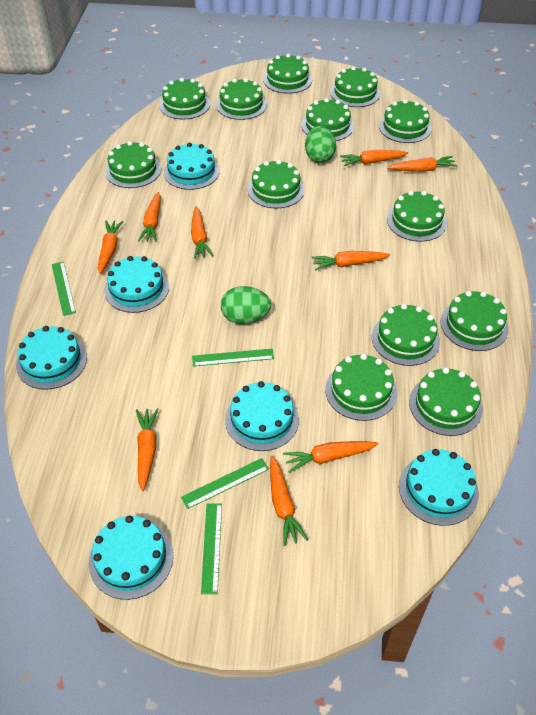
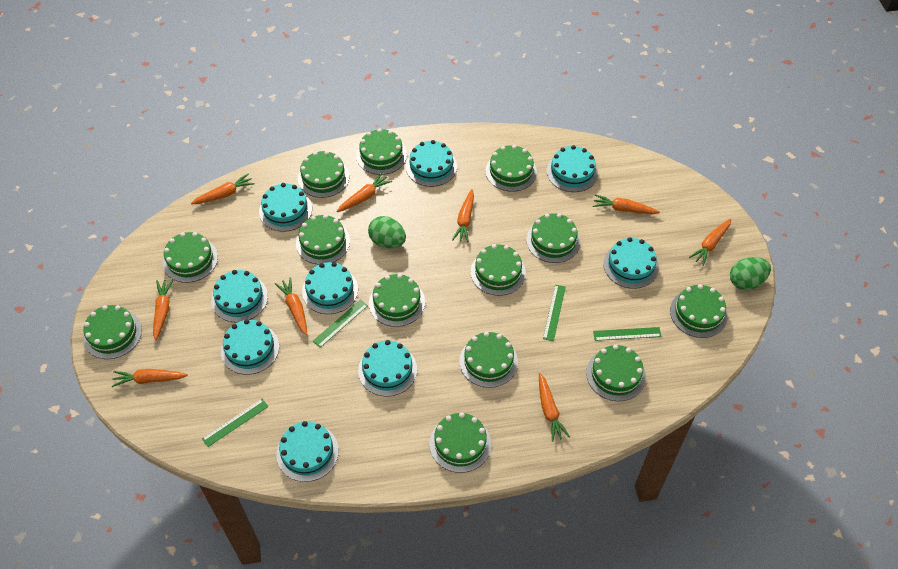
turquoise cake: [16,326,87,390] [89,515,174,600] [104,256,169,313] [164,143,220,190] [225,381,299,451] [399,449,479,526] = 6 -> [211,270,268,323] [221,319,279,375] [259,183,312,232] [276,421,339,482] [302,262,358,314] [358,340,417,397] [406,140,457,187] [547,145,598,192] [603,237,659,289] = 9

